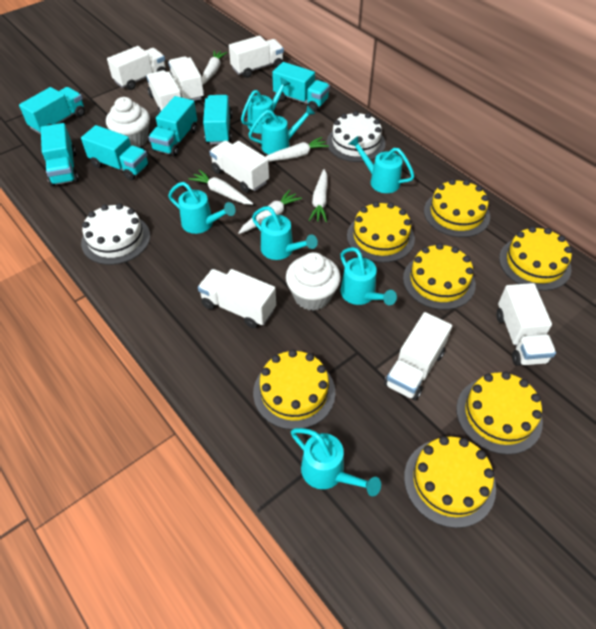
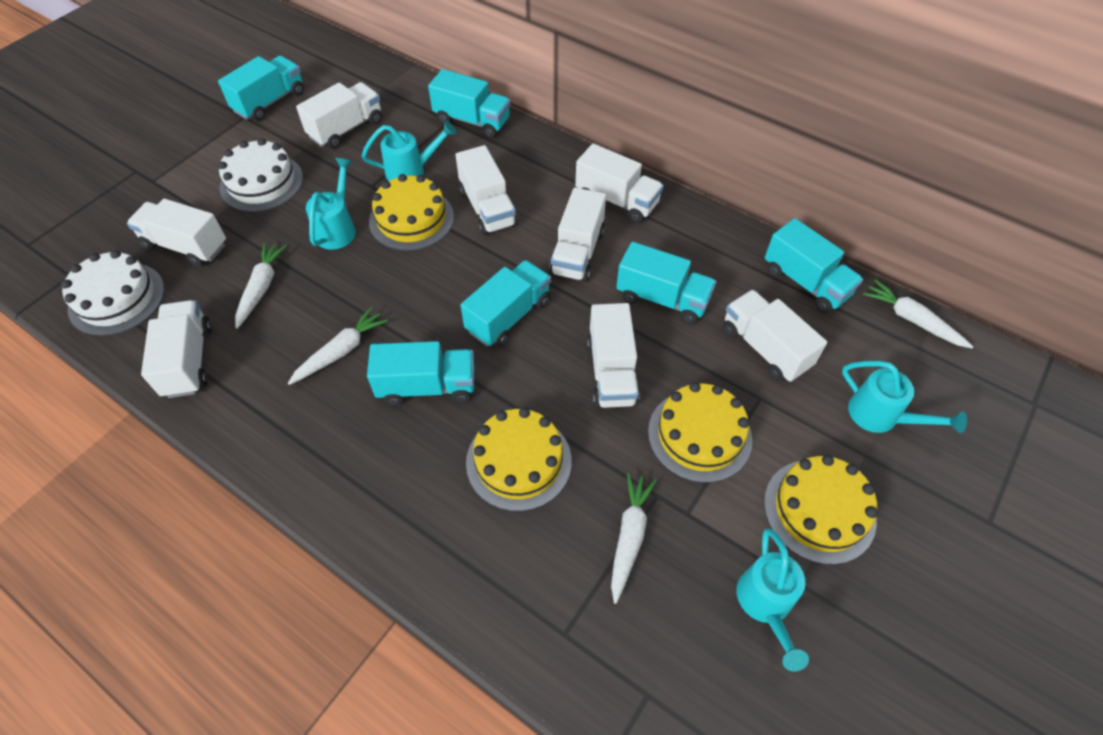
turquoise watering can: [168,182,236,234] [241,77,290,134] [248,105,315,154] [252,206,318,260] [291,428,381,496] [340,247,397,305] [349,136,415,193] = 7 -> [306,158,356,250] [362,121,457,181] [737,528,809,672] [842,361,967,433] = 4
white carrot: [189,170,253,205] [202,50,227,85] [238,190,302,234] [265,137,329,162] [309,169,328,222] = 5 -> [235,243,287,329] [287,307,388,385] [611,473,657,604] [863,279,973,348] = 4
white cupcake: [106,97,150,147] [286,252,341,311] = 2 -> none = 0
yellow cake: [253,349,335,430] [347,202,415,263] [403,243,476,310] [404,436,496,528] [424,179,490,237] [456,371,543,455] [499,226,572,291] = 7 -> [369,174,454,251] [466,408,572,511] [648,382,752,483] [764,455,878,565] = 4

